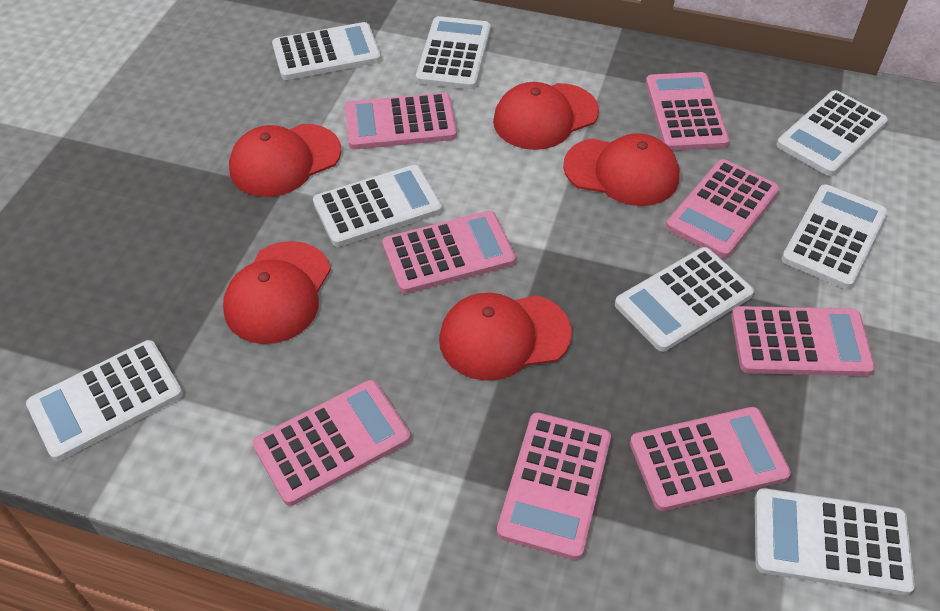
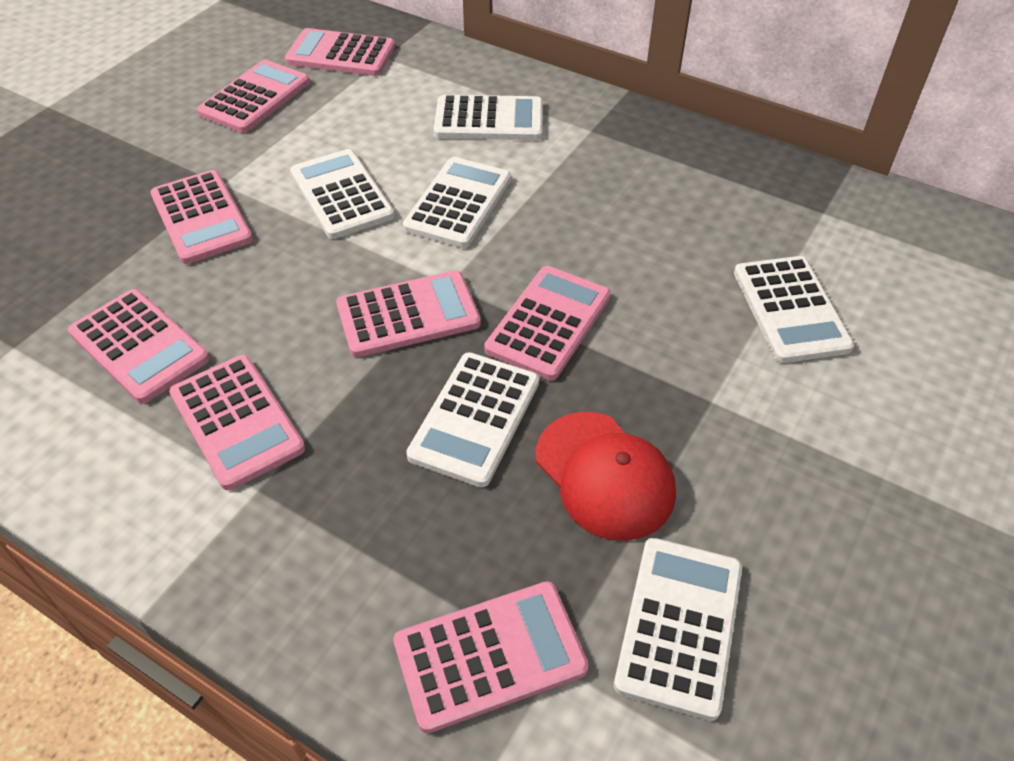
red cap: [223,241,331,344] [229,124,342,197] [439,293,572,381] [493,82,599,150] [563,133,679,206] = 5 -> [536,412,676,541] = 1
white calculator: [26,340,183,461] [272,22,381,80] [313,165,442,247] [416,16,491,89] [615,247,754,352] [755,488,915,595] [777,90,888,176] [782,185,888,289] = 8 -> [290,149,395,239] [403,157,511,248] [406,352,539,487] [434,95,543,140] [614,538,742,721] [734,256,854,363] = 6

